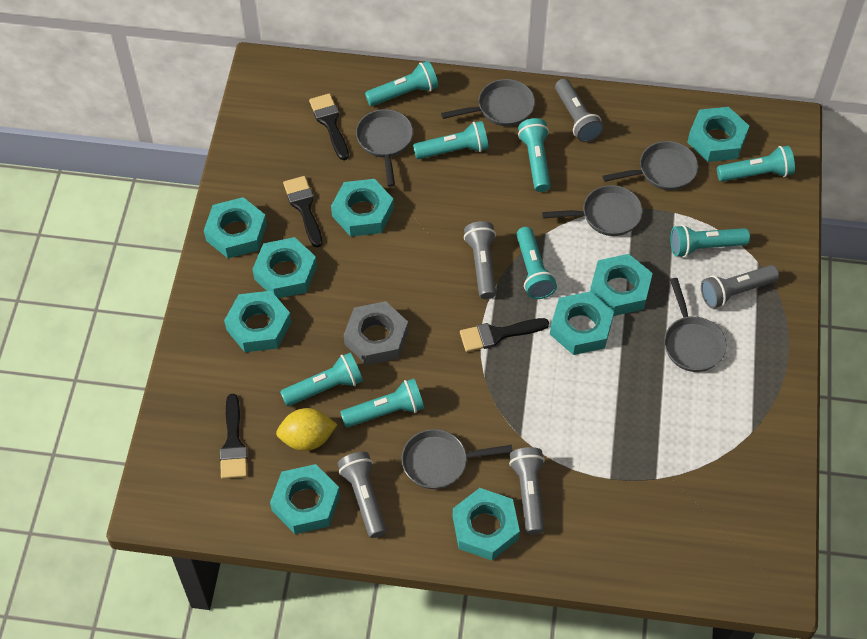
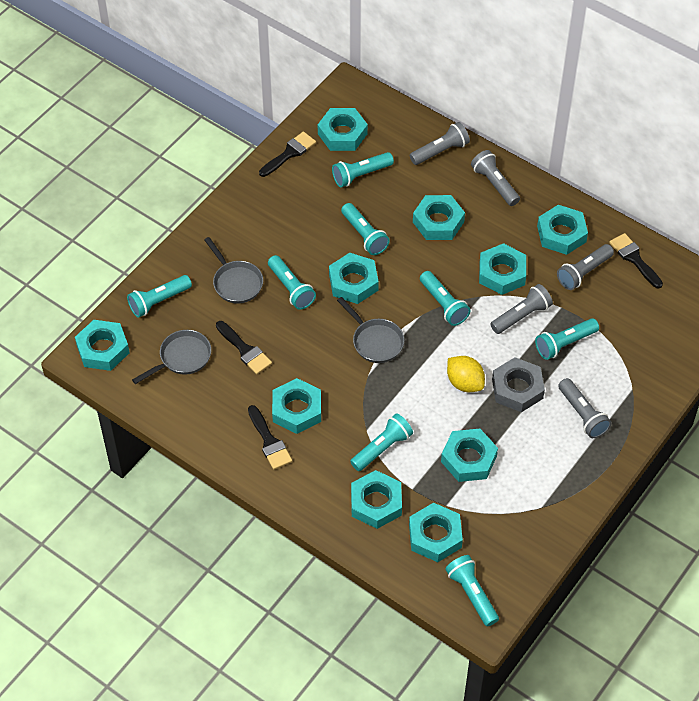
grey pan: [356,109,413,187] [402,429,513,489] [441,79,535,126] [542,185,643,236] [602,141,698,190] [664,278,727,372] = 6 -> [132,330,211,384] [204,237,263,304] [337,297,404,363] = 3
turquoise nut: [204,197,267,258] [224,291,291,352] [252,237,317,298] [270,464,340,534] [331,179,394,237] [453,488,520,560] [550,291,614,355] [590,254,653,316] [687,107,749,162] = 9 -> [75,320,130,371] [272,378,321,434] [318,108,368,151] [329,253,379,304] [351,470,402,529] [409,503,463,562] [413,195,465,240] [441,429,498,482] [479,243,526,295] [537,205,588,255] = 10

